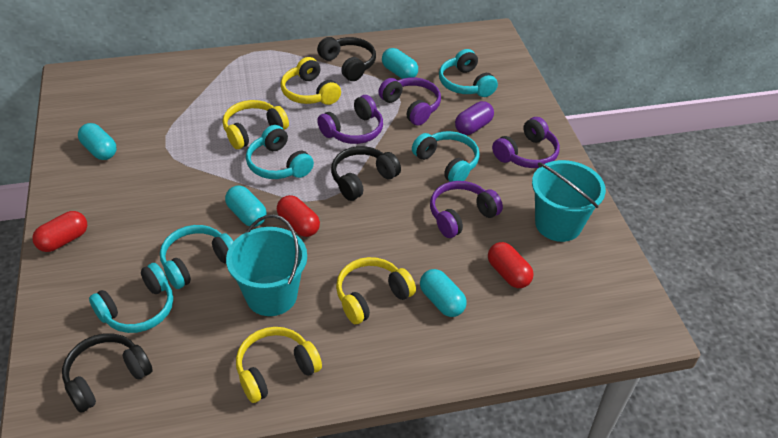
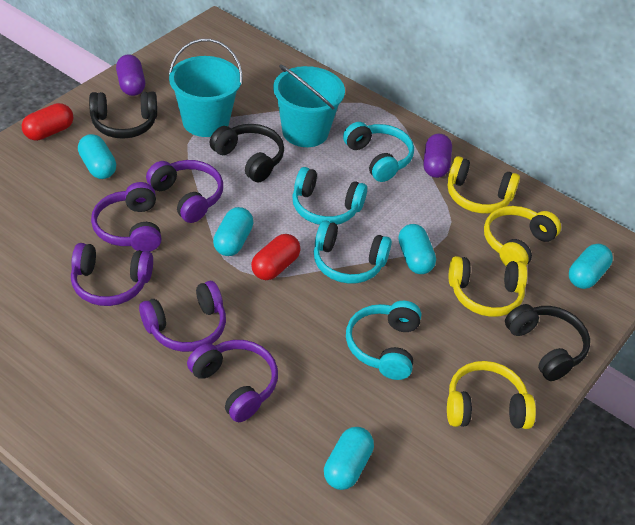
purple capsule: [455,101,494,135] = 1 -> [116,55,145,96] [423,134,452,178] = 2
purple headphones: [317,95,383,144] [378,78,441,126] [430,181,503,238] [492,117,560,168] = 4 -> [71,243,153,306] [91,182,161,252] [139,281,226,352] [146,160,223,223] [187,340,278,422] = 5
red capsule: [32,211,87,252] [277,195,320,237] [488,242,534,288] = 3 -> [22,103,73,141] [251,234,301,280] = 2
turquoise capsule: [78,123,117,160] [225,185,267,227] [382,48,418,79] [420,269,467,317] = 4 -> [78,134,116,179] [213,207,254,256] [324,427,374,490] [398,224,436,274] [569,244,613,289] = 5
turquoise headphones: [89,263,173,333] [160,225,234,289] [246,125,314,179] [412,131,480,182] [439,49,498,97] = 5 -> [292,167,367,225] [314,220,392,284] [343,122,414,182] [346,301,421,380] = 4

